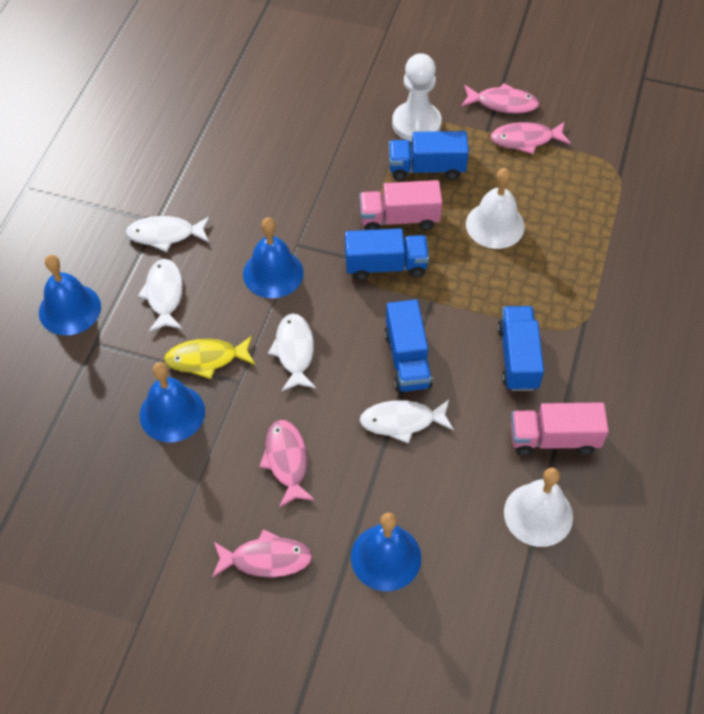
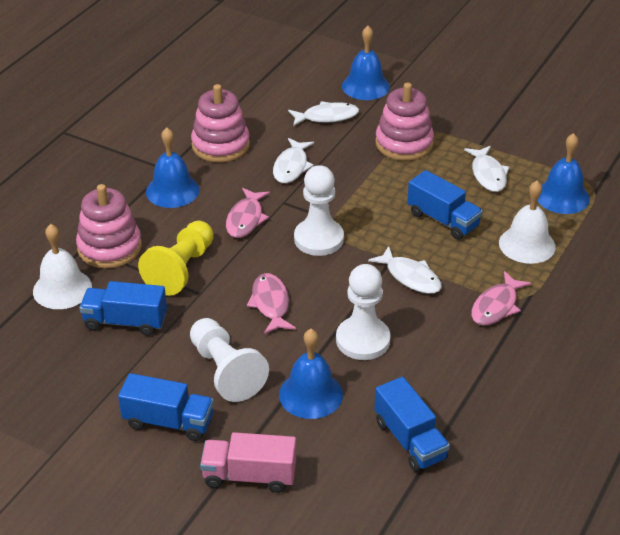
pink fish: [212,529,312,578] [259,420,315,508] [461,83,539,114] [491,121,571,154] = 4 -> [226,188,270,238] [247,273,296,334] [471,271,531,325] = 3
pink stacking toy: none = 0 -> [76,184,142,269] [191,84,250,162] [375,83,434,161] = 3
pink truck: [359,180,442,230] [511,402,609,456] = 2 -> [200,432,296,493] = 1
white pawn: [392,53,442,142] = 1 -> [190,318,269,402] [294,165,344,256] [336,264,391,360] = 3
yellow fish: [164,336,255,379] = 1 -> none = 0
yellow pawn: none = 0 -> [138,221,214,296] = 1

